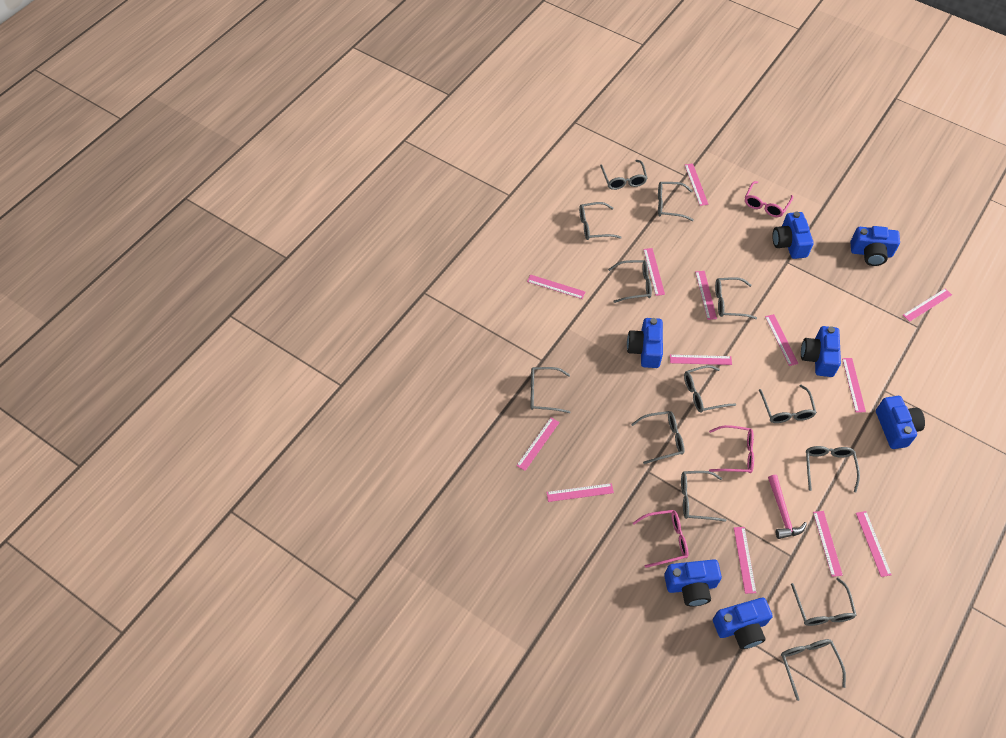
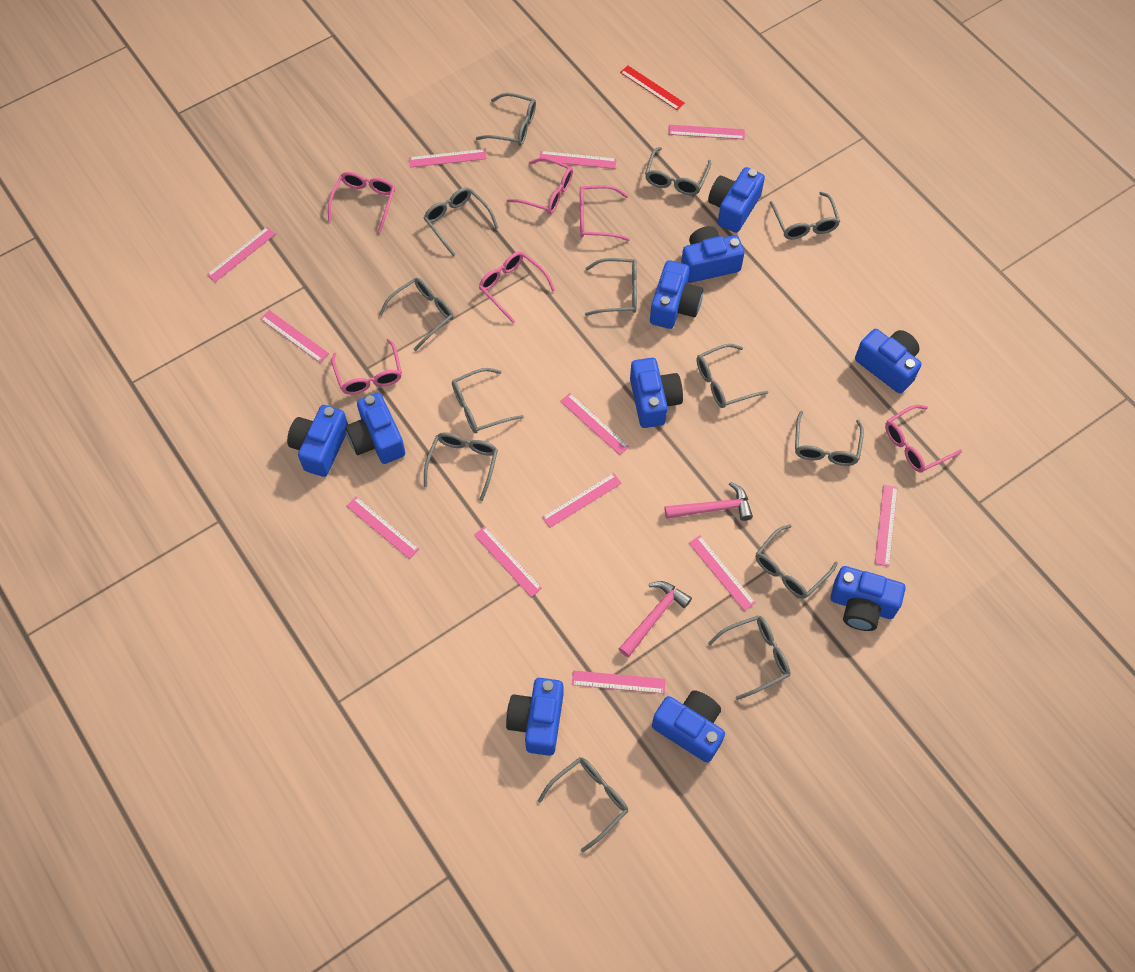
blue camera: [627,318,663,368] [664,559,722,606] [713,598,773,649] [772,212,814,259] [801,326,841,377] [851,226,900,266] [876,396,925,449] = 7 -> [287,405,348,477] [345,393,405,464] [506,678,563,756] [630,358,683,428] [650,260,703,329] [652,690,725,763] [681,226,744,283] [708,167,765,233] [830,566,905,631] [855,329,922,393] = 10
pink glasses: [633,510,688,568] [709,425,754,473] [745,181,793,217] = 3 -> [328,172,395,232] [331,339,402,395] [479,251,555,323] [506,157,573,214] [580,185,630,241] [885,405,962,472] = 6
pink hammer: [768,475,807,539] = 1 -> [619,581,692,657] [665,482,753,521] = 2
pink ruler: [516,418,560,471] [527,274,585,299] [546,483,614,502] [643,248,665,296] [670,355,732,365] [685,163,708,206] [695,271,717,320] [734,527,756,594] [765,314,799,366] [813,511,843,577] [842,358,866,413] [856,511,892,577] [903,288,952,322] = 13 -> [207,227,275,282] [260,310,329,362] [347,496,419,559] [409,149,486,167] [474,526,542,597] [540,151,617,169] [542,473,622,528] [560,393,629,455] [572,670,666,694] [669,125,745,139] [689,535,756,611] [875,485,898,566] = 12
red ruler: none = 0 -> [620,65,685,110] = 1

